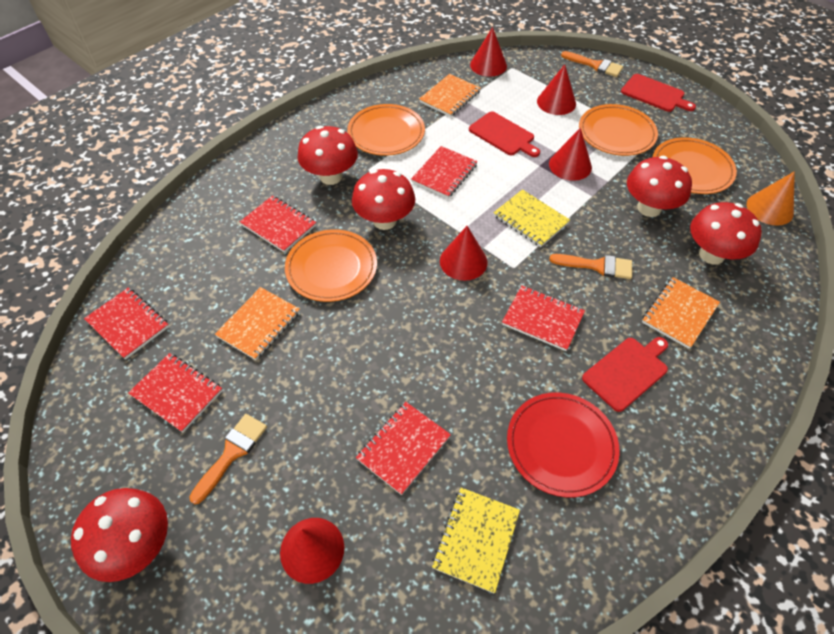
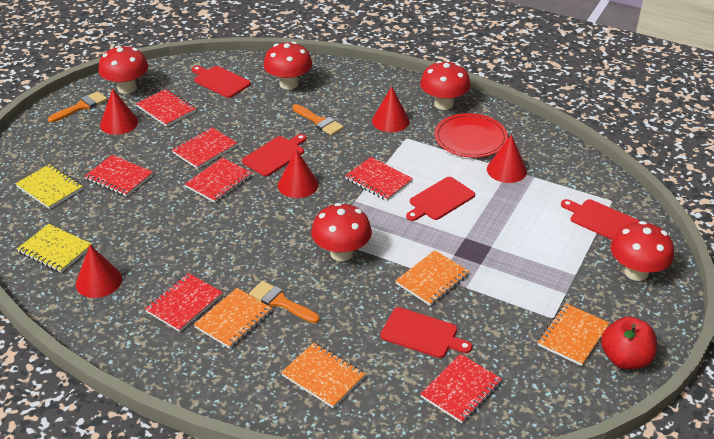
orange cone: [747,171,795,226] = 1 -> none = 0
orange notebook: [215,287,300,360] [419,74,481,117] [642,277,720,349] = 3 -> [194,288,272,349] [281,342,365,408] [395,250,470,306] [537,303,610,366] = 4
orange plate: [285,229,377,302] [347,104,425,156] [579,104,658,156] [653,137,737,194] = 4 -> none = 0
red apple: none = 0 -> [601,316,657,369] = 1
red cutting board: [469,111,540,157] [582,337,668,412] [621,74,696,112] = 3 -> [192,66,251,98] [242,134,307,176] [380,307,472,358] [406,177,475,221] [561,199,640,240] = 5
red notebook: [84,288,169,360] [128,353,223,433] [240,196,316,253] [356,402,451,495] [411,146,478,198] [502,285,585,351] = 6 -> [85,155,153,197] [136,89,196,127] [145,273,223,332] [172,127,237,169] [185,157,252,203] [345,157,413,201] [420,354,502,423] = 7

